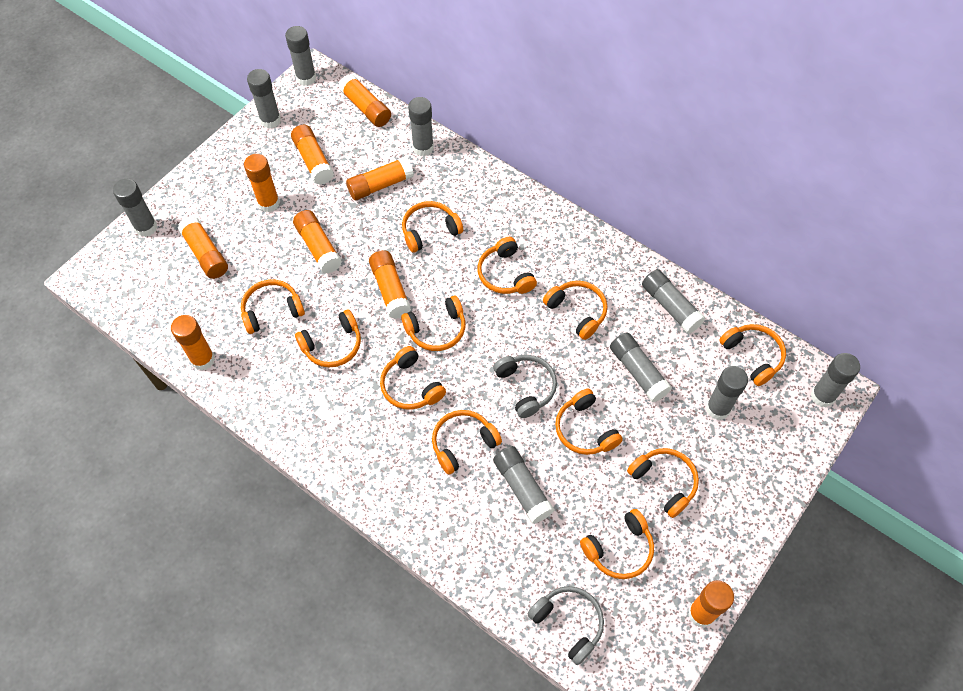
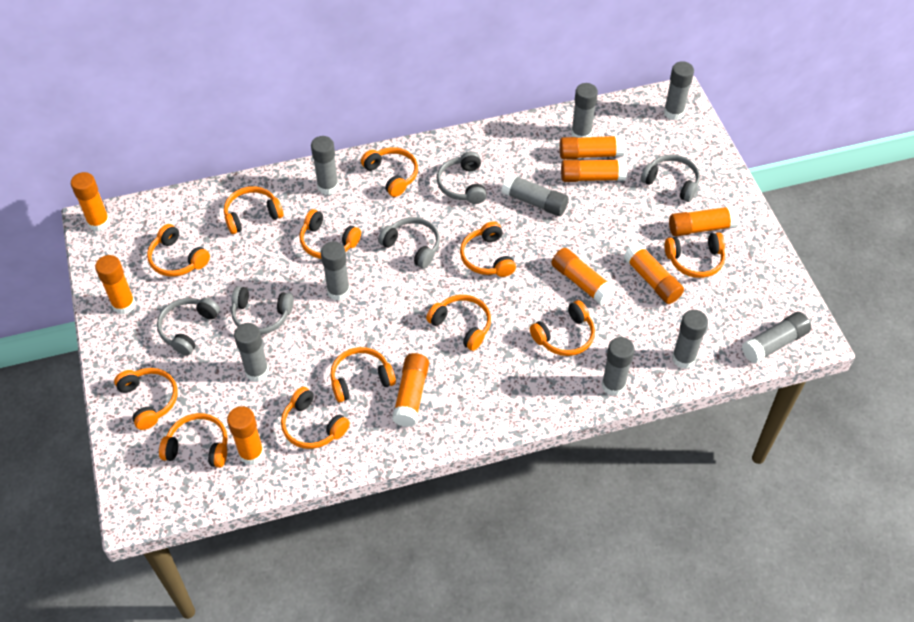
grey headphones: [493,355,557,418] [528,586,604,665] = 2 -> [157,298,220,356] [231,286,294,335] [378,217,440,269] [437,151,487,204] [641,154,700,202] = 5

